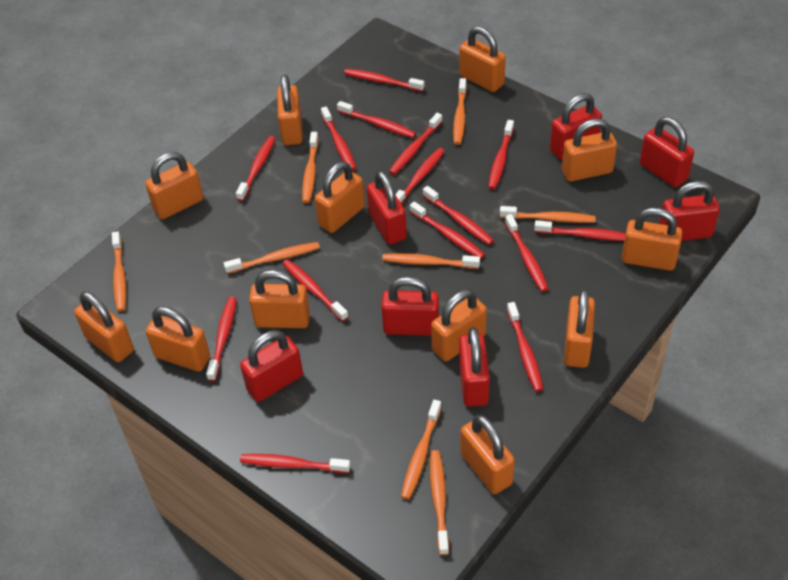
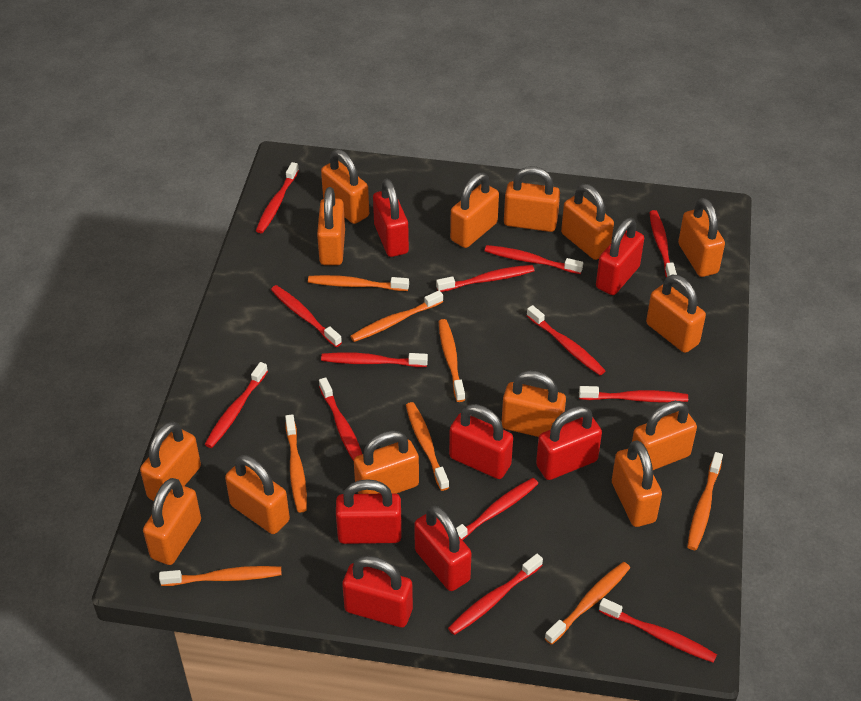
orange padlock: [74,292,134,362] [145,152,203,219] [146,307,210,372] [249,270,310,328] [277,75,303,145] [315,162,365,233] [431,289,487,361] [459,26,506,92] [460,415,515,494] [562,119,617,182] [564,289,595,368] [622,208,682,271] = 12 -> [140,422,201,501] [143,478,201,565] [225,455,290,534] [317,187,345,265] [321,149,369,224] [354,431,419,494] [450,173,499,248] [502,371,566,437] [504,166,560,232] [561,184,614,260] [612,440,662,527] [632,401,697,470] [646,274,706,353] [678,198,725,277] = 14
red toothbrush: [206,297,237,381] [236,136,276,201] [240,454,350,473] [282,259,348,321] [321,107,356,171] [337,101,416,138] [344,69,425,92] [389,113,442,175] [395,148,445,204] [410,202,485,259] [423,186,494,245] [488,120,514,190] [505,214,549,292] [507,302,543,392] [534,220,626,241] = 15 -> [205,362,268,448] [256,162,299,233] [271,285,342,347] [319,377,362,461] [321,353,428,367] [436,265,535,292] [448,554,543,635] [456,478,538,540] [485,245,583,274] [526,305,606,375] [579,386,688,402] [599,598,717,663] [649,210,677,278] = 13

